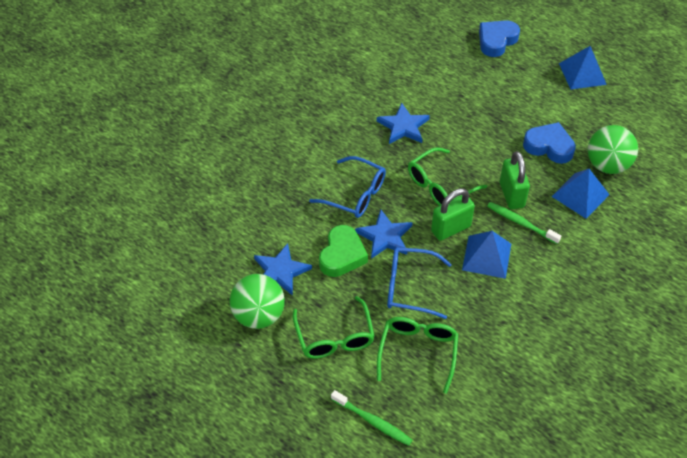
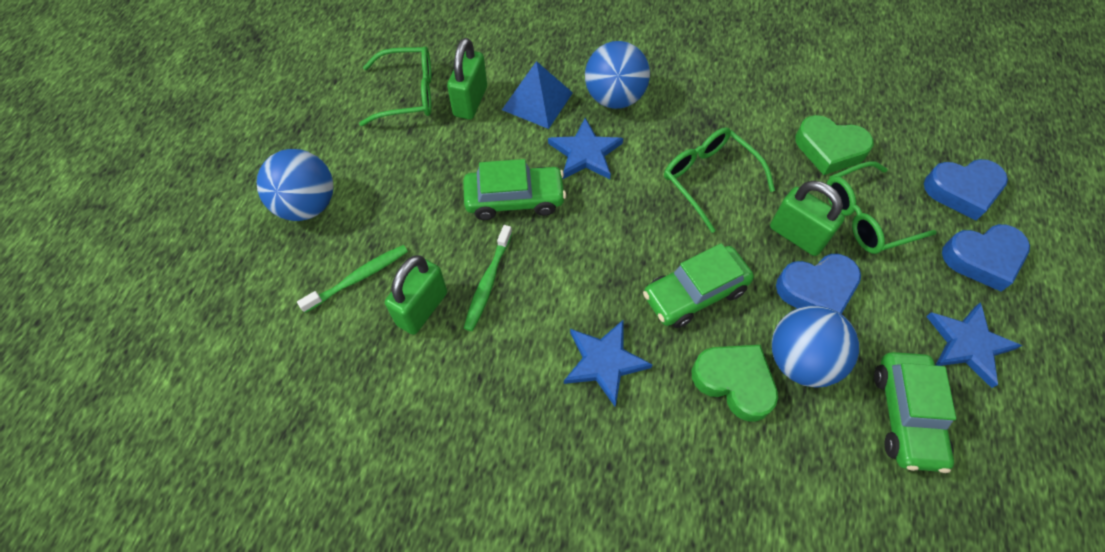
blue ball: none = 0 -> [257,149,334,221] [585,41,650,109] [772,305,859,388] = 3
blue glasses: [309,156,386,218] [387,247,452,319] = 2 -> none = 0
blue heart: [479,20,520,57] [523,122,576,164] = 2 -> [776,254,861,314] [924,159,1008,221] [942,224,1030,292] = 3
blue pyramid: [462,231,511,279] [551,169,610,219] [559,46,607,90] = 3 -> [502,61,573,129] = 1
green ball: [230,274,285,329] [588,125,638,174] = 2 -> none = 0
green car: none = 0 -> [463,159,566,220] [643,243,754,328] [874,352,957,473] = 3
green heart: [319,225,368,277] = 1 -> [692,345,778,422] [795,115,874,175] = 2
green padlock: [431,188,475,241] [500,151,530,209] = 2 -> [385,255,447,335] [447,38,487,120] [770,181,845,256] = 3

